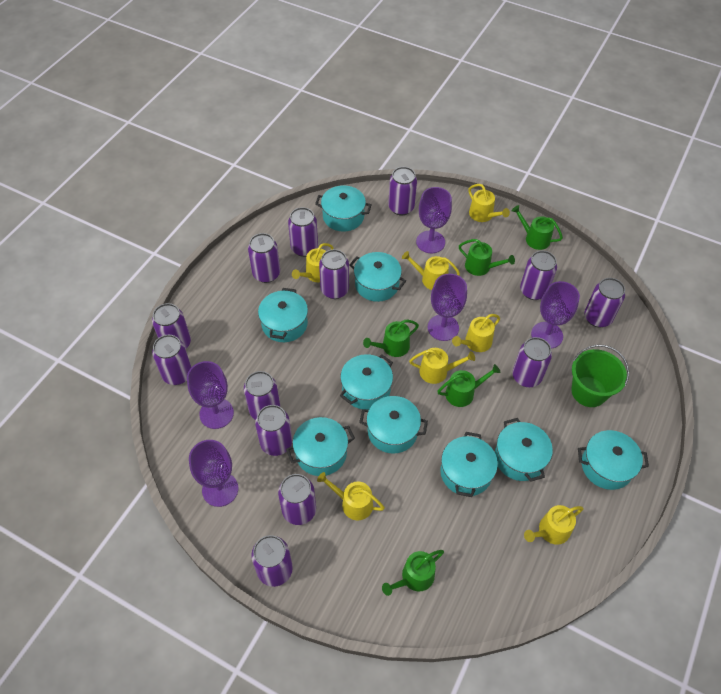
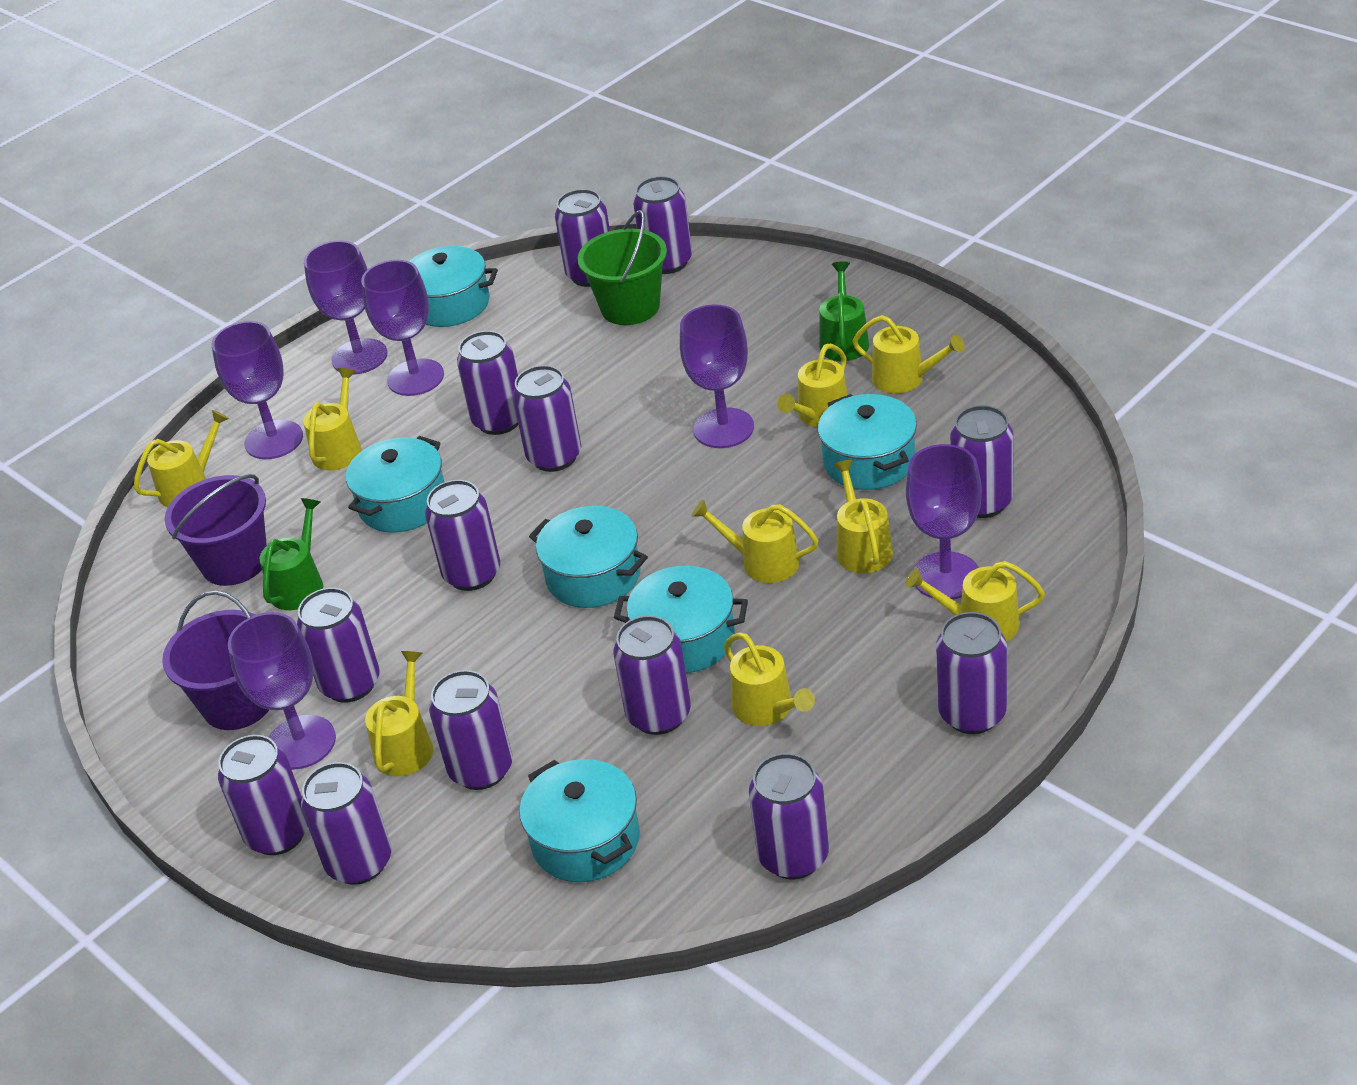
green watering can: [363,320,419,357] [382,550,444,596] [437,364,501,407] [459,239,515,276] [512,205,563,250] = 5 -> [259,498,323,610] [819,261,869,361] = 2
purple bucket: none = 0 -> [162,590,269,730] [165,474,267,586] = 2
purple goblet: [187,361,234,429] [189,440,238,507] [416,187,452,253] [428,274,467,341] [531,281,580,349] = 5 -> [212,321,303,459] [228,612,336,770] [304,241,387,375] [361,260,444,396] [680,305,754,448] [906,444,982,600] = 6
turquoise pot: [258,288,308,342] [286,417,355,476] [315,185,372,232] [340,354,393,409] [349,252,406,302] [359,396,428,454] [440,432,498,497] [495,418,553,482] [578,430,649,490] = 9 -> [346,436,444,533] [409,246,498,327] [519,759,640,882] [529,506,648,608] [614,566,748,673] [818,394,917,490] = 6
yellow watering can: [292,243,334,282] [317,472,385,520] [402,251,460,290] [409,348,475,384] [452,314,500,352] [468,184,510,222] [524,505,584,545] = 7 -> [134,410,229,507] [303,368,362,470] [365,651,433,776] [692,500,819,583] [724,633,815,726] [777,343,848,428] [833,460,893,573] [853,315,965,393] [906,561,1045,642] = 9

